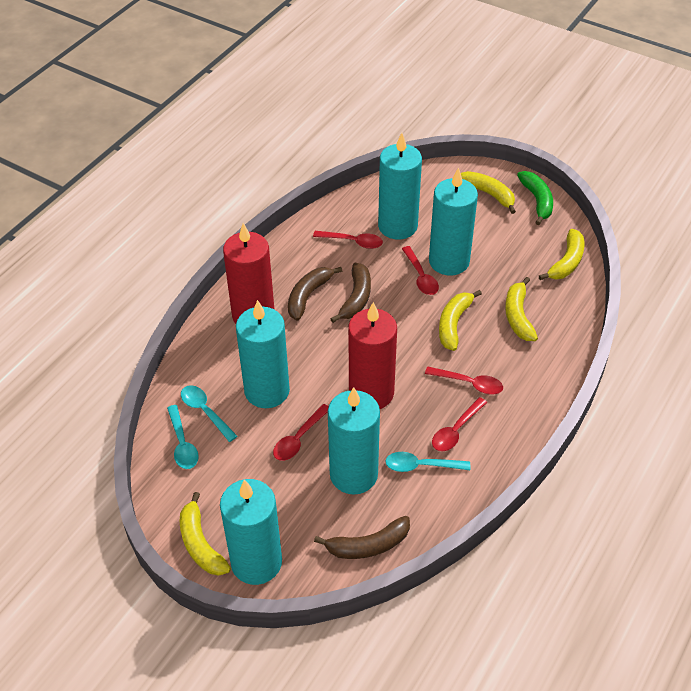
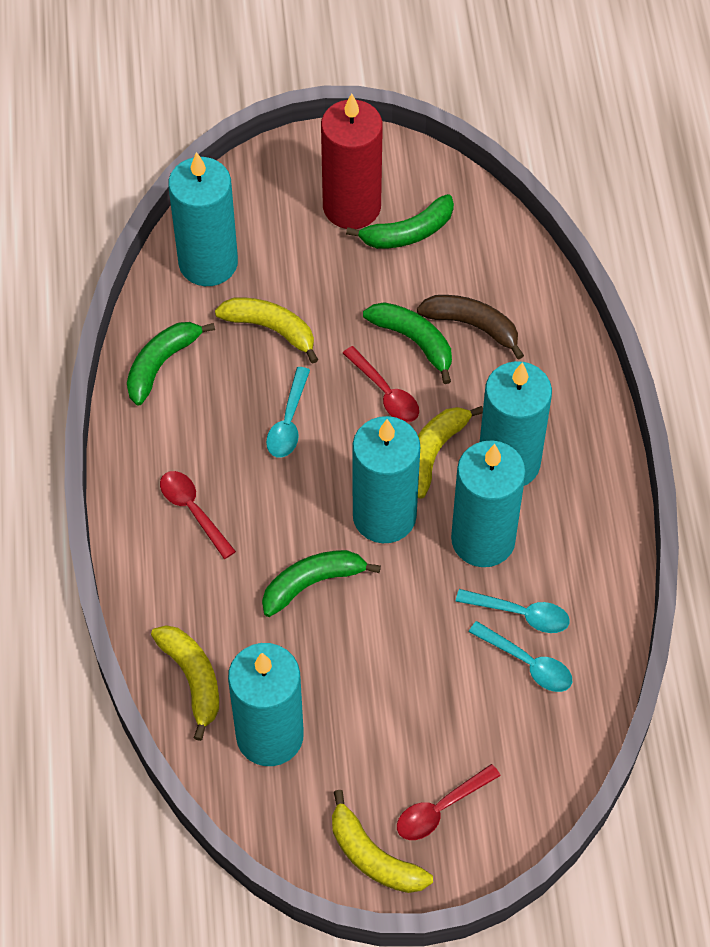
brown banana: [288,267,342,321] [314,516,410,559] [331,263,371,323] = 3 -> [417,295,524,360] = 1
green banana: [517,171,553,225] = 1 -> [127,322,215,406] [262,550,381,617] [346,194,454,249] [363,302,452,384] = 4
red candle: [223,223,275,324] [348,302,397,409] = 2 -> [321,93,383,229] = 1
red spoon: [273,404,329,461] [313,231,383,249] [402,246,439,295] [425,366,503,394] [432,397,487,451] = 5 -> [160,471,236,559] [343,346,419,422] [397,764,501,840] = 3
yellow banana: [180,492,231,576] [439,290,482,351] [461,171,516,214] [505,277,538,341] [539,229,584,280] = 5 -> [151,625,219,741] [215,297,318,364] [332,790,433,893] [418,406,483,499] = 4

